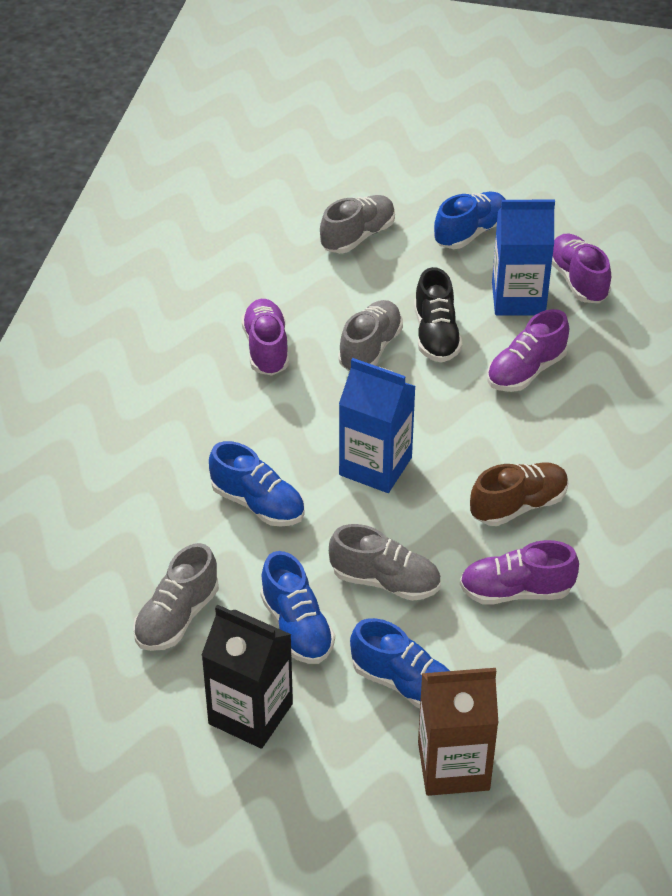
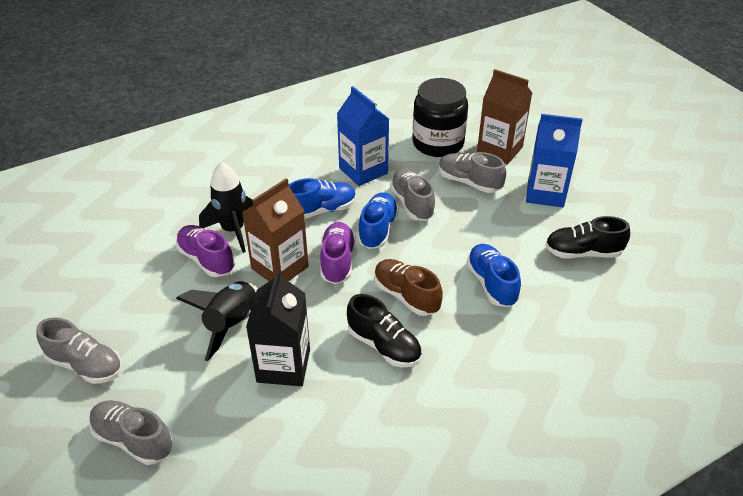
black jar: none = 0 -> [412,78,468,157] = 1
black rocket: none = 0 -> [176,281,258,361] [199,162,253,253] = 2
black shoe: [414,267,462,363] = 1 -> [347,294,422,367] [545,216,630,259] = 2
blue shoe: [209,441,304,527] [260,551,335,664] [350,618,451,709] [434,192,506,249] = 4 -> [289,178,356,219] [358,192,399,249] [466,244,521,307] = 3
brown carton: [418,668,499,796] = 1 -> [242,178,309,281] [477,69,532,164] = 2
purple shoe: [241,299,289,375] [460,540,579,605] [487,309,569,392] [552,233,611,303] = 4 -> [176,225,235,277] [320,222,356,284] = 2

